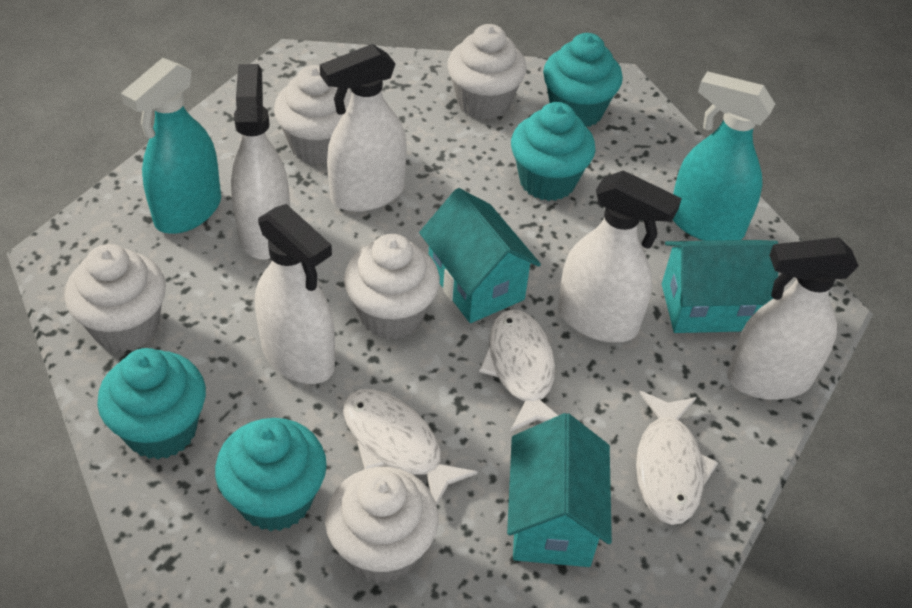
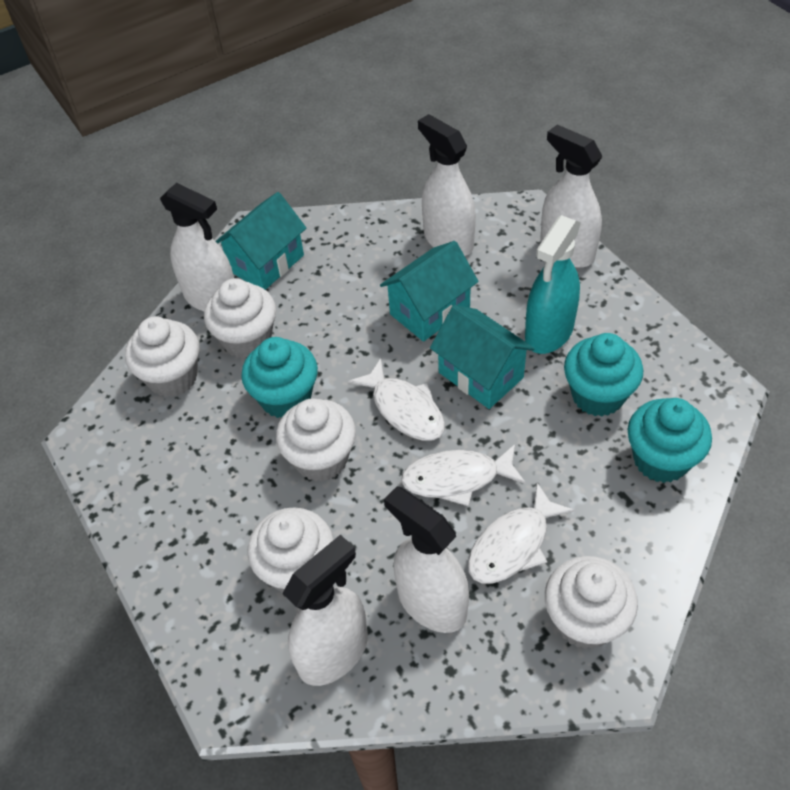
turquoise cupcake: [97,348,206,459] [215,418,327,531] [511,102,596,201] [543,33,623,127] = 4 -> [241,337,318,418] [564,333,643,417] [628,398,712,483] = 3
turquoise spray bottle: [121,58,221,234] [673,71,775,241] = 2 -> [525,215,581,354] = 1

